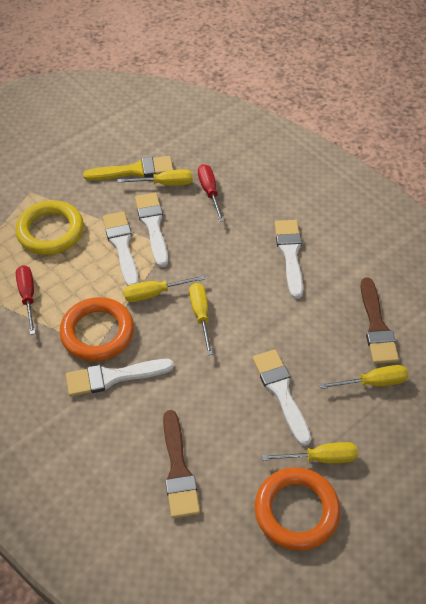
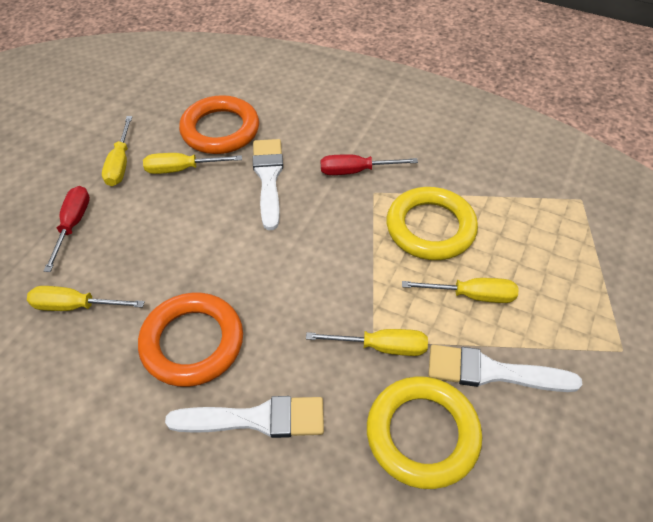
brown brush: [163,410,200,518] [361,277,399,364] = 2 -> none = 0
white brush: [66,359,174,397] [103,211,139,286] [135,192,168,267] [253,349,311,446] [275,220,303,299] = 5 -> [165,396,324,438] [253,139,283,230] [428,345,582,392] = 3
yellow brush: [83,156,173,180] = 1 -> none = 0
yellow ring: [15,200,84,255] = 1 -> [367,376,482,489] [386,187,478,260] = 2

